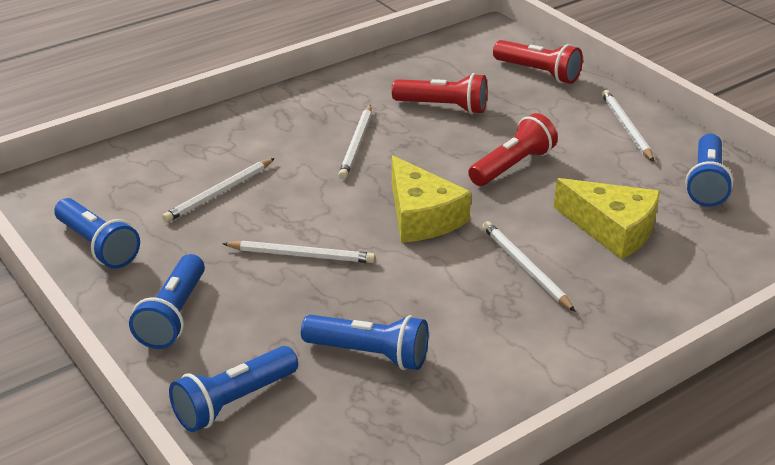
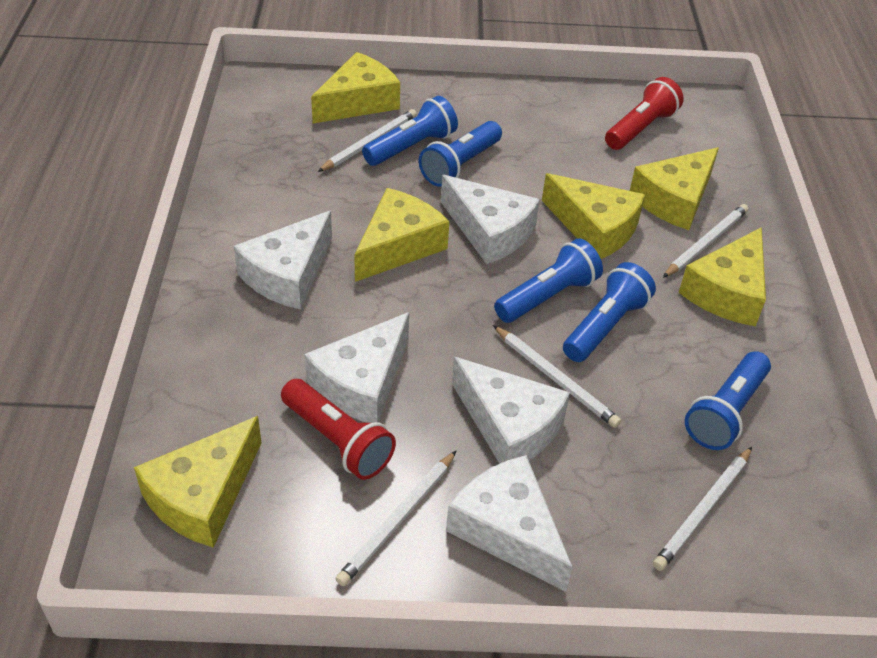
red flashlight: [392,73,487,114] [468,113,558,186] [493,40,583,84] = 3 -> [281,379,396,480] [605,77,684,150] = 2
white cheese: none = 0 -> [234,211,332,309] [305,312,409,423] [441,175,540,264] [446,455,573,592] [452,357,570,464] = 5
yellow cheese: [392,155,471,243] [554,178,660,259] = 2 -> [134,416,262,548] [311,52,400,124] [354,188,449,282] [542,173,645,259] [630,147,719,230] [678,227,766,326] = 6

